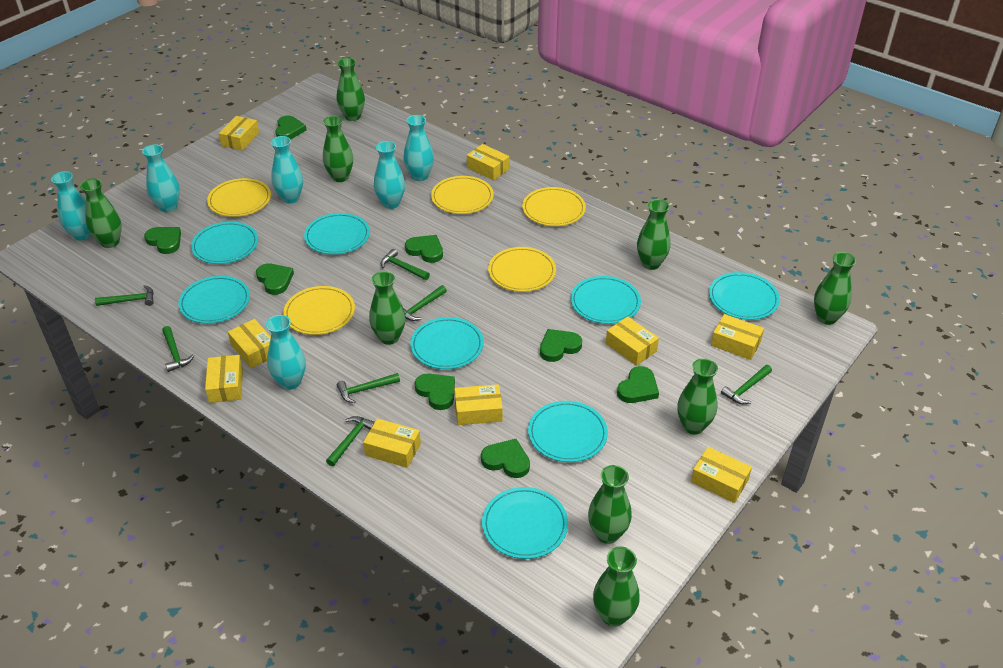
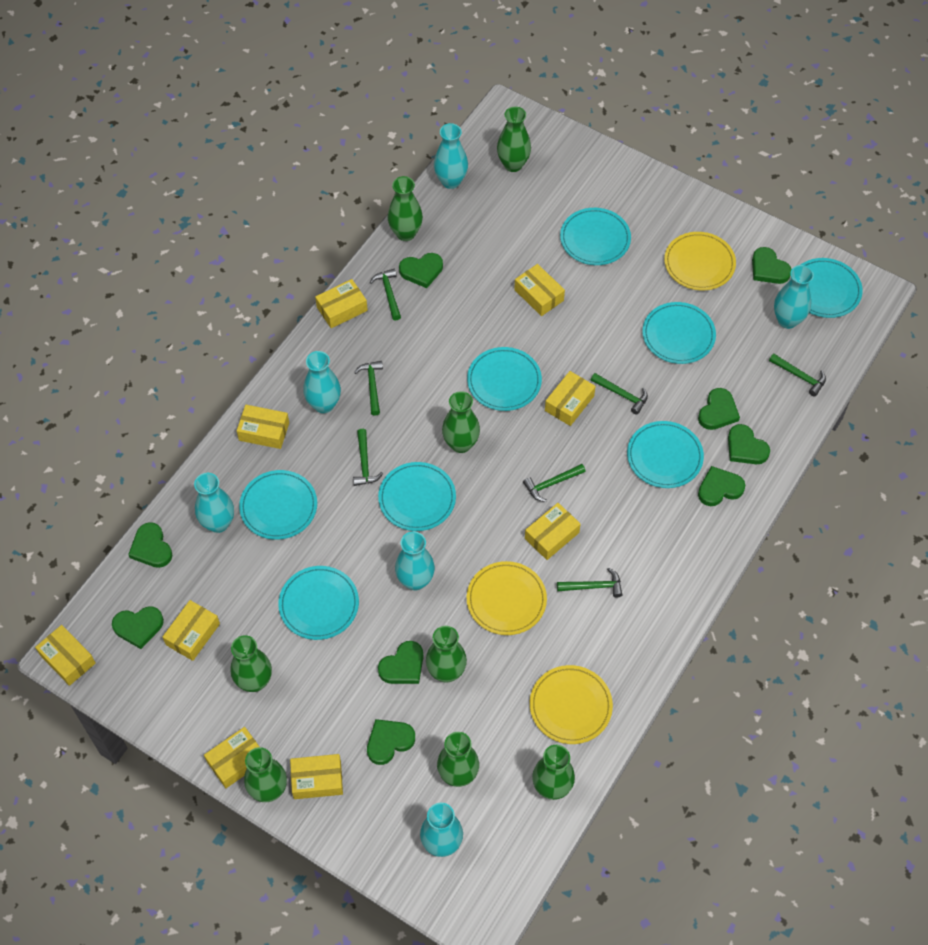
green heart: [144,227,181,254] [256,263,294,295] [275,115,307,139] [405,235,443,263] [415,374,455,410] [481,439,530,478] [540,329,582,362] [617,366,659,403] = 8 -> [112,606,164,649] [128,522,172,568] [367,719,415,765] [378,641,423,684] [399,253,443,288] [698,388,740,430] [698,466,745,506] [728,424,770,464] [752,247,792,284] = 9
green vase: [80,179,122,248] [323,116,353,182] [337,58,365,121] [369,271,406,345] [588,465,632,544] [593,547,640,627] [637,199,671,270] [677,358,718,435] [814,252,856,325] = 9 -> [230,635,272,692] [244,747,287,802] [388,176,423,241] [426,626,467,683] [437,732,479,787] [442,391,480,453] [497,106,531,172] [532,745,575,800] = 8
yellow plate: [207,178,271,217] [283,286,355,335] [431,176,494,214] [488,247,556,292] [522,187,586,226] = 5 -> [467,561,547,635] [530,665,613,744] [664,232,736,290] = 3

